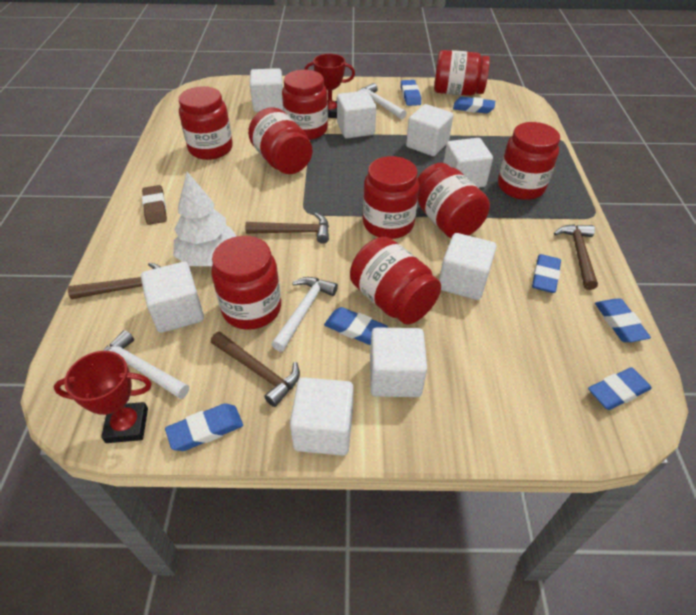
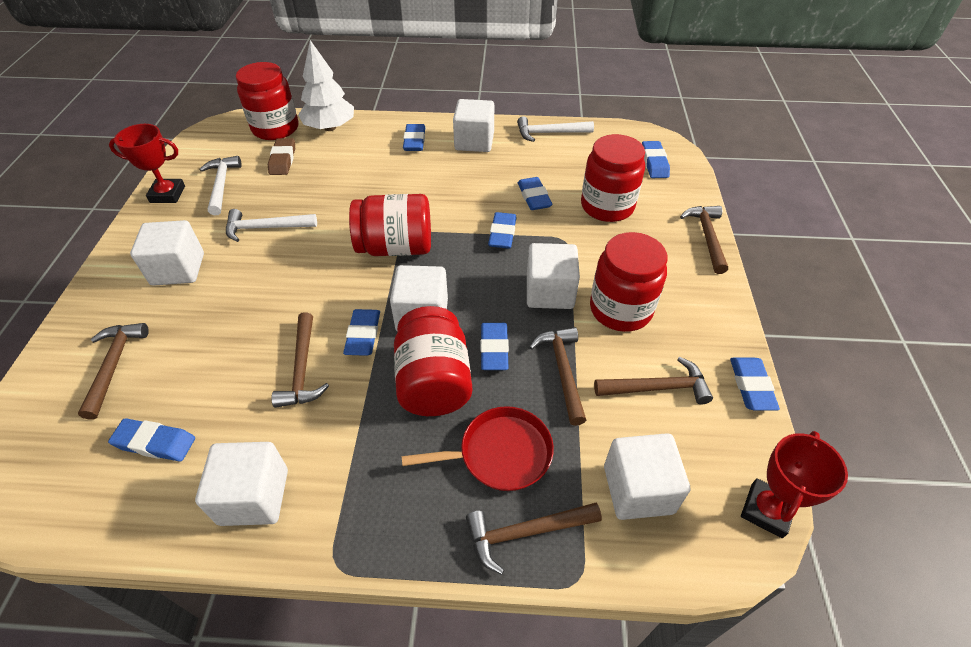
blue eraser: [165,404,243,451] [324,307,388,345] [401,80,421,106] [453,97,495,114] [532,254,561,293] [588,367,652,410] [595,298,651,342] = 7 -> [108,418,195,462] [343,309,380,356] [403,124,425,151] [480,323,509,370] [488,212,517,249] [518,177,553,210] [642,141,670,178] [730,358,780,411] = 8
brown hammer: [68,263,161,299] [211,332,300,407] [245,213,329,244] [554,224,598,290] = 4 -> [78,323,149,420] [271,312,329,408] [466,503,602,575] [529,327,586,426] [594,357,713,404] [680,206,728,274] = 6
red jar: [179,86,233,160] [211,236,281,330] [248,107,313,174] [282,70,328,140] [350,237,441,325] [363,156,419,239] [418,163,490,238] [434,50,490,96] [498,122,560,200] = 9 -> [236,62,299,140] [349,194,431,256] [394,306,472,416] [581,134,645,222] [590,232,667,332] = 5
red pan: none = 0 -> [402,406,554,491] = 1
white cube: [141,262,204,333] [250,68,283,112] [290,377,354,456] [337,91,376,139] [370,327,427,397] [406,104,453,156] [439,233,497,300] [444,138,493,188] = 8 -> [130,220,204,286] [195,442,288,526] [390,265,448,331] [453,99,494,152] [527,243,580,309] [604,433,690,520] = 6

